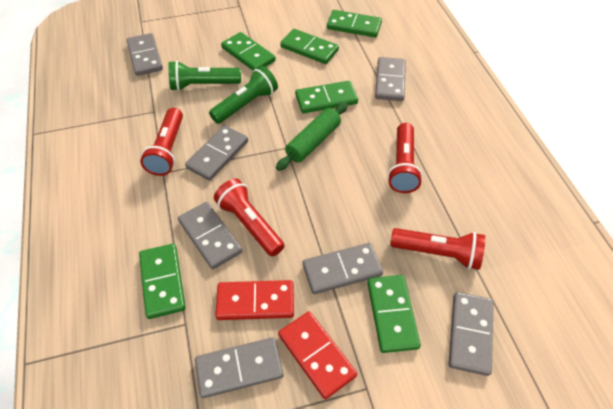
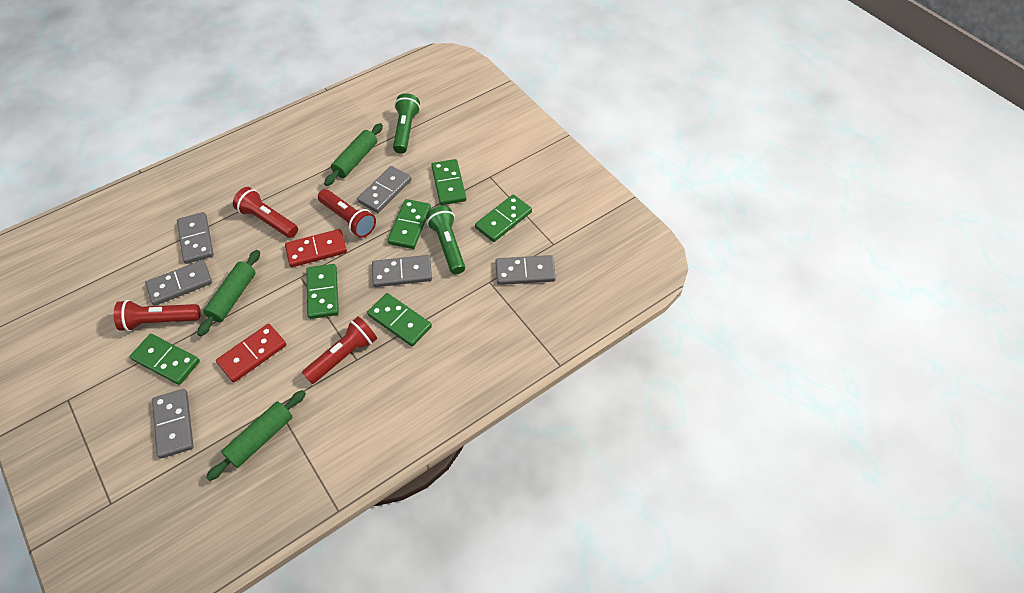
green rolling pin: [276,102,348,171] = 1 -> [197,250,260,336] [206,390,306,481] [324,123,383,186] = 3
grey domino: [127,33,163,76] [178,202,242,269] [185,125,248,181] [195,337,283,398] [303,243,383,294] [375,57,406,101] [449,292,494,376] = 7 -> [145,260,212,306] [152,389,194,459] [177,212,214,264] [357,166,411,213] [372,255,432,287] [495,255,556,285] = 6

